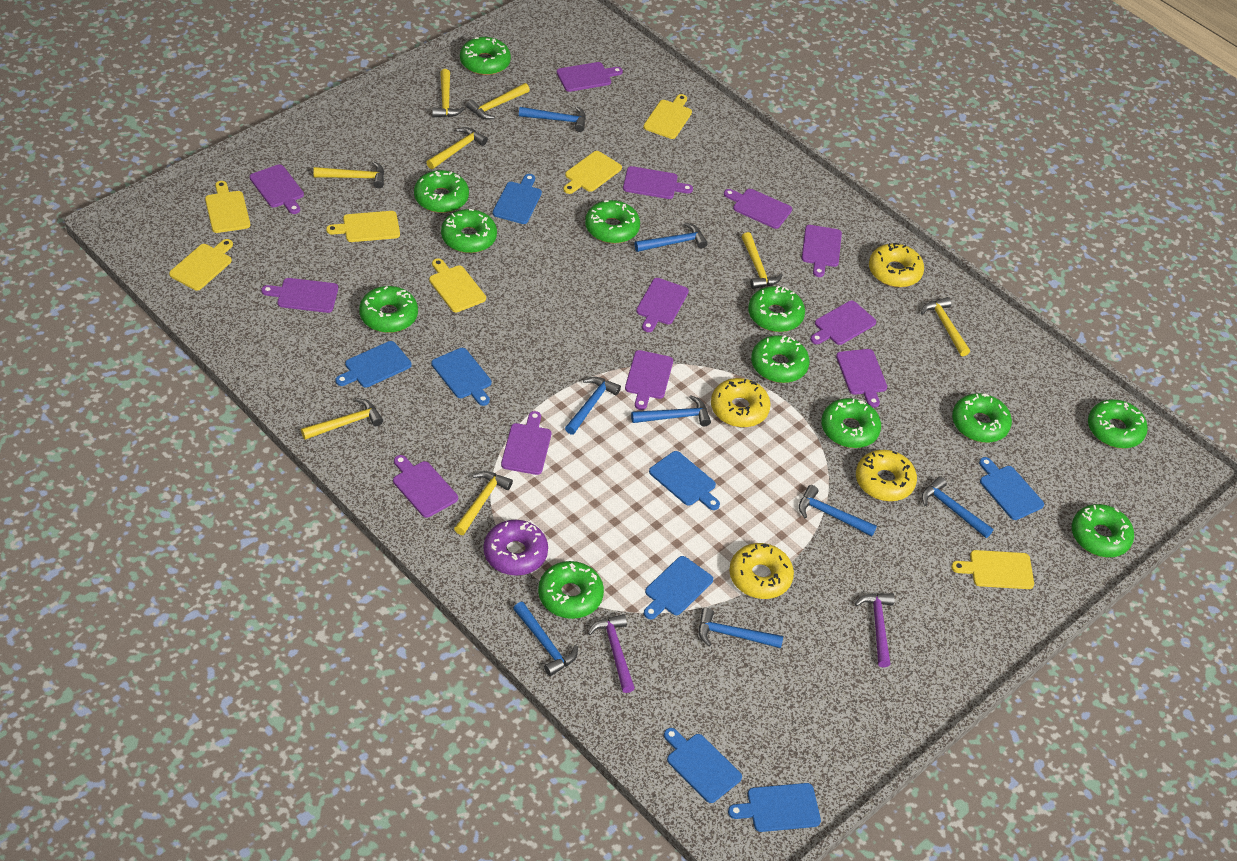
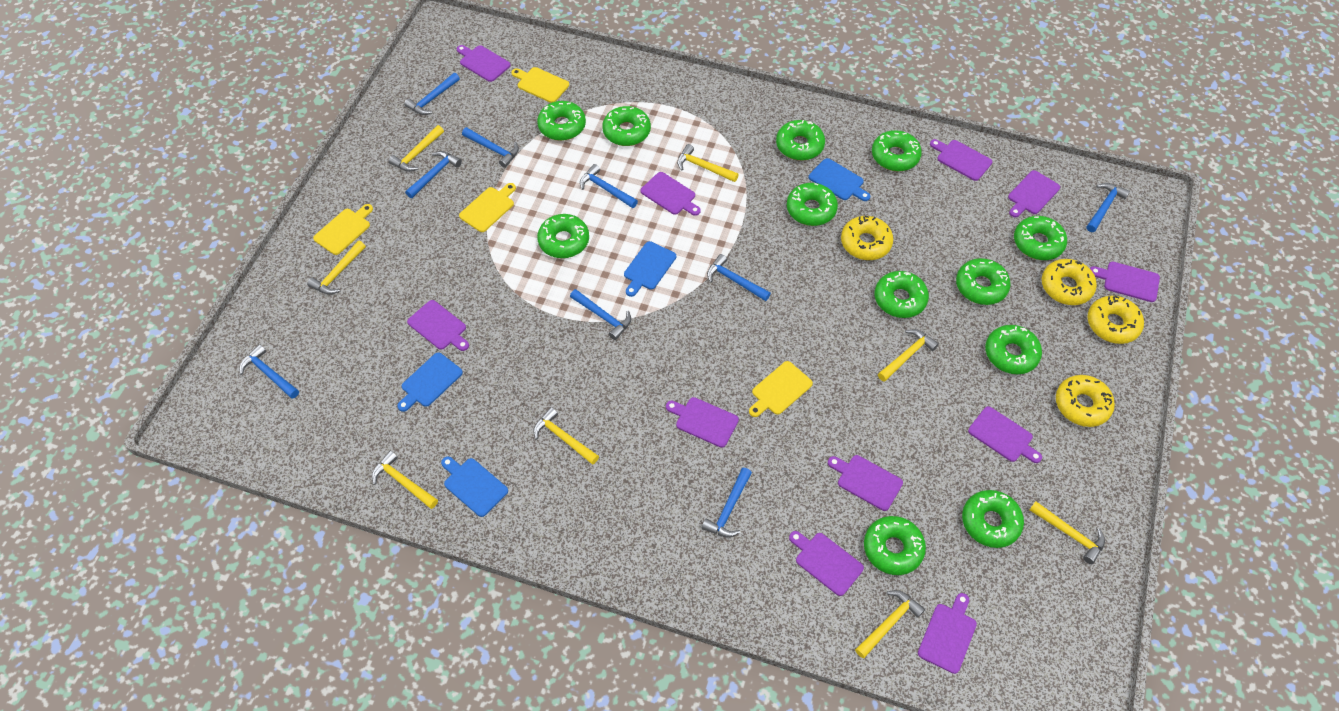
blue cutting board: [335,341,412,387] [431,348,492,406] [493,174,542,224] [644,556,713,619] [649,451,720,510] [664,728,742,803] [728,783,821,832] [979,457,1044,520] = 8 -> [397,352,463,412] [441,457,508,517] [624,241,676,297] [809,158,870,201] = 4
blue hammer: [513,602,578,676] [519,106,586,132] [565,377,621,435] [631,395,711,426] [635,223,708,252] [699,608,783,648] [799,485,877,536] [922,476,993,538] = 8 -> [240,344,299,399] [404,73,460,115] [405,151,462,198] [462,127,519,168] [570,289,631,340] [580,164,638,208] [701,468,752,538] [707,254,771,301] [1086,183,1130,232] = 9
purple cutting board: [250,164,304,214] [261,278,338,313] [393,455,458,518] [501,411,551,475] [557,62,623,92] [623,166,693,199] [625,350,673,410] [636,278,689,332] [724,189,792,229] [802,225,842,277] [810,301,876,345] [836,349,887,408] = 12 -> [407,300,469,351] [457,45,511,82] [640,172,701,216] [666,397,739,448] [789,531,864,596] [828,455,903,511] [918,593,977,674] [930,139,992,181] [968,406,1042,463] [1008,170,1060,218] [1090,262,1160,302] = 11
purple donut: [484,520,548,576] = 1 -> none = 0
purple hammer: [588,614,635,693] [855,593,895,667] = 2 -> none = 0
yellow cutting board: [169,239,233,291] [205,181,250,233] [326,211,400,242] [429,258,486,312] [563,151,622,194] [643,94,692,139] [951,550,1034,589] = 7 -> [313,204,373,255] [459,183,516,232] [511,67,569,103] [749,361,813,417] = 4

